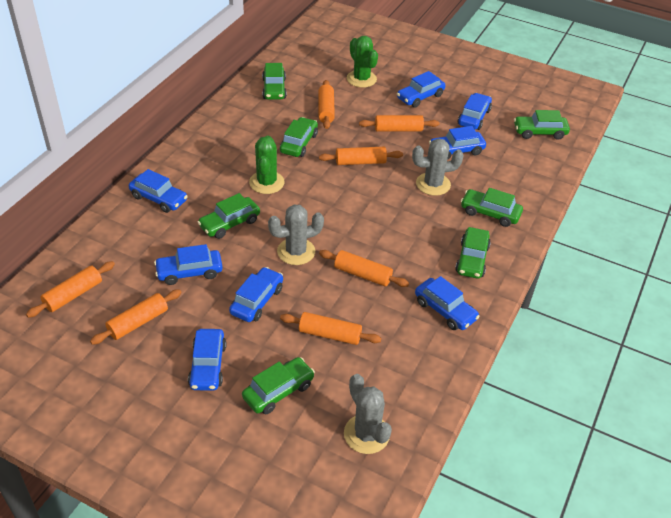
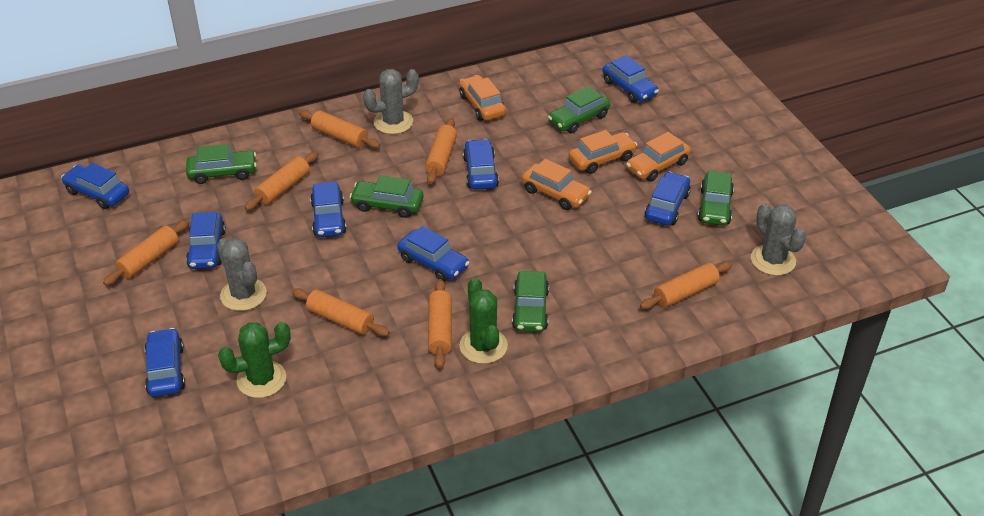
green car: [198,193,260,239] [242,357,315,414] [262,63,287,100] [280,117,318,157] [455,227,491,279] [461,188,523,227] [514,110,570,140] = 7 -> [186,144,257,184] [350,175,424,218] [512,271,549,332] [548,86,610,134] [698,170,734,226] = 5
orange car: none = 0 -> [459,75,506,121] [522,159,592,210] [569,130,637,174] [626,132,691,182] = 4

